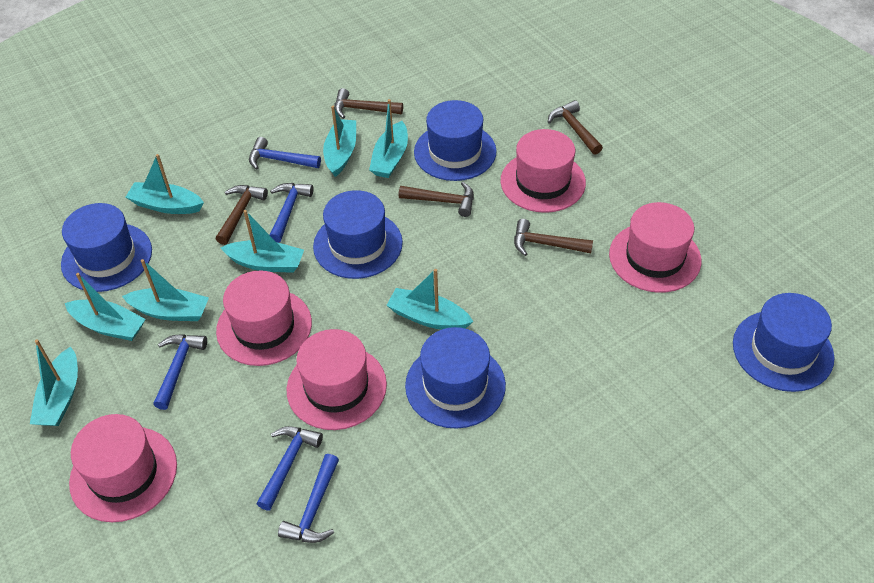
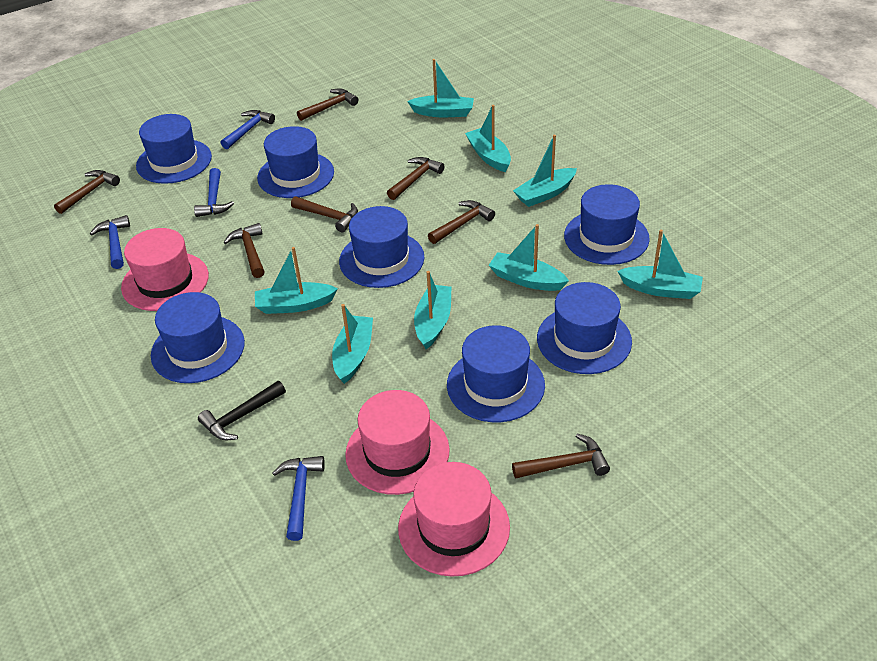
black hammer: none = 0 -> [198,381,286,440] = 1
blue hammer: [153,334,207,410] [249,137,321,170] [257,426,323,511] [270,183,313,243] [278,454,339,543] = 5 -> [90,215,130,269] [194,168,234,217] [221,110,275,149] [272,456,325,541] = 4
blue hat: [61,203,152,292] [313,190,403,279] [405,327,506,429] [414,100,497,181] [733,293,834,392] = 5 -> [136,114,212,184] [151,292,245,383] [257,126,334,198] [339,206,424,288] [447,325,545,422] [537,282,632,374] [564,184,650,265] = 7
brown hammer: [216,185,268,245] [334,88,403,119] [399,182,474,217] [514,219,593,256] [548,100,603,155] = 5 -> [54,170,120,214] [223,223,265,278] [291,196,358,232] [297,88,359,121] [387,157,444,200] [428,200,495,244] [512,433,610,479] = 7
pink hat: [69,414,177,522] [216,270,312,366] [286,329,387,430] [500,129,586,213] [609,202,702,293] = 5 -> [121,228,209,311] [345,390,450,495] [398,462,510,577] = 3

